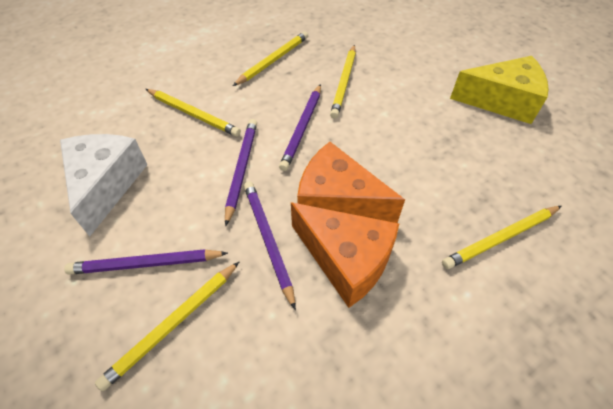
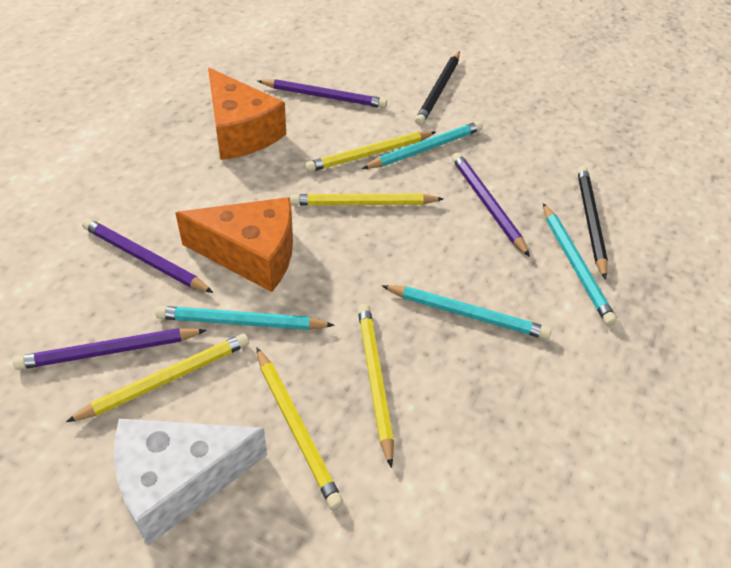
black pencil: none = 0 -> [415,51,460,125] [577,166,608,280] = 2
turquoise pencil: none = 0 -> [155,306,335,330] [362,121,483,169] [381,285,551,339] [543,203,617,326] = 4
yellow cheese: [450,56,549,124] = 1 -> none = 0

